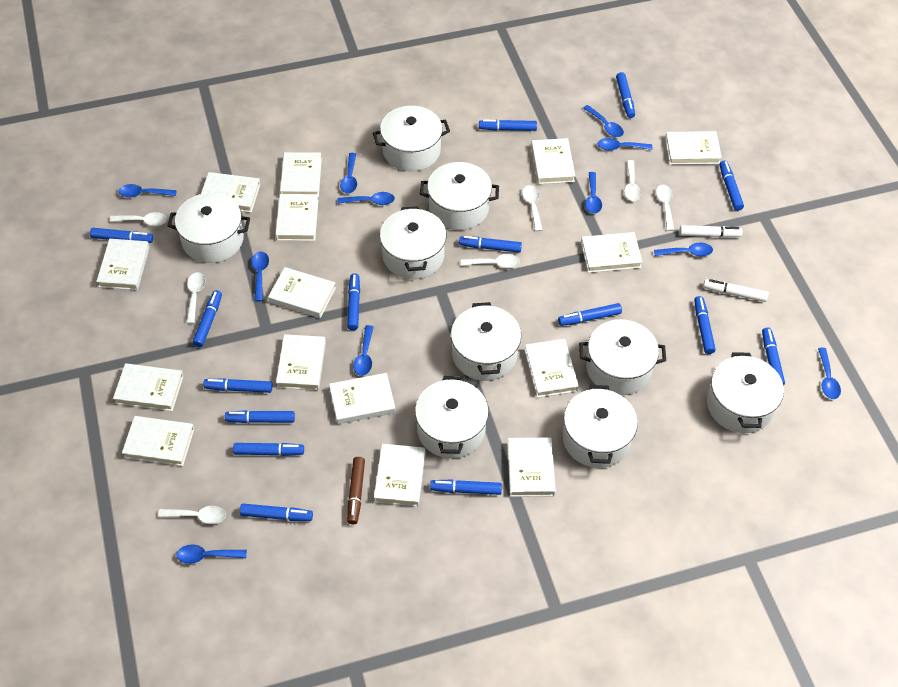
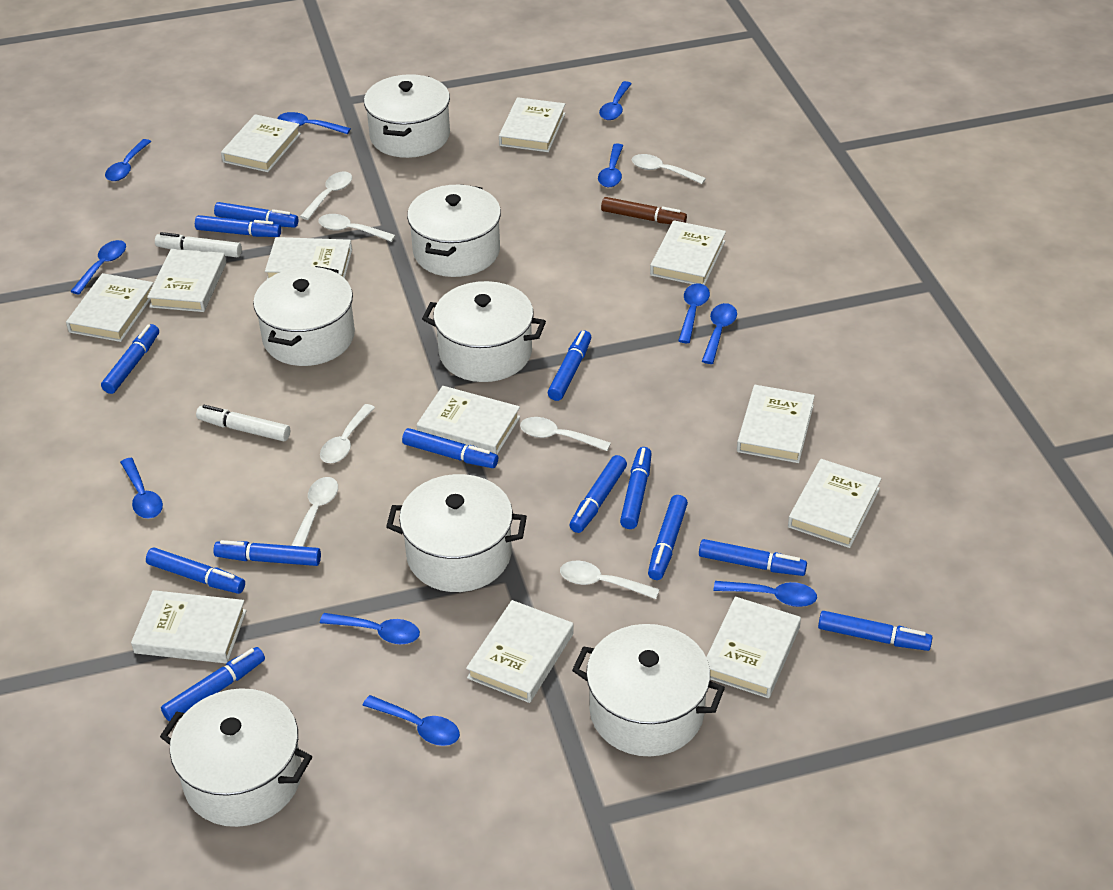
blue marker: [90,228,153,243] [192,290,222,347] [204,378,272,393] [225,410,295,423] [233,443,304,456] [240,504,313,521] [347,273,360,330] [430,480,502,495] [459,236,522,253] [479,120,537,131] [558,303,622,326] [616,72,635,118] [694,296,716,354] [719,161,744,211] [762,328,785,386] = 15 -> [101,324,159,394] [146,547,245,594] [161,647,265,722] [195,215,281,237] [213,540,321,566] [214,202,298,228] [402,428,498,468] [548,330,592,401] [569,455,627,533] [620,447,652,529] [648,495,688,580] [699,539,807,576] [818,611,933,651] = 13
white book: [96,239,150,290] [113,363,183,411] [122,416,194,466] [201,172,260,213] [268,267,336,318] [275,194,318,241] [276,334,326,390] [280,152,322,197] [329,373,396,424] [374,444,426,507] [507,438,556,497] [524,339,579,398] [531,138,576,184] [581,232,643,273] [665,131,722,165] = 15 -> [66,273,153,342] [131,590,247,663] [147,249,226,312] [221,114,301,172] [265,237,352,279] [417,386,520,455] [466,600,574,703] [499,97,565,152] [650,220,726,285] [706,597,801,698] [737,385,815,463] [788,459,881,548] = 12
white pot: [167,193,250,263] [373,106,450,171] [380,206,446,279] [415,376,489,458] [420,162,499,230] [451,302,521,381] [562,385,638,468] [579,319,666,395] [707,352,784,433] = 9 -> [160,688,312,827] [253,266,355,366] [364,74,450,158] [386,474,527,592] [407,184,501,277] [422,281,546,382] [572,624,725,756] = 7

